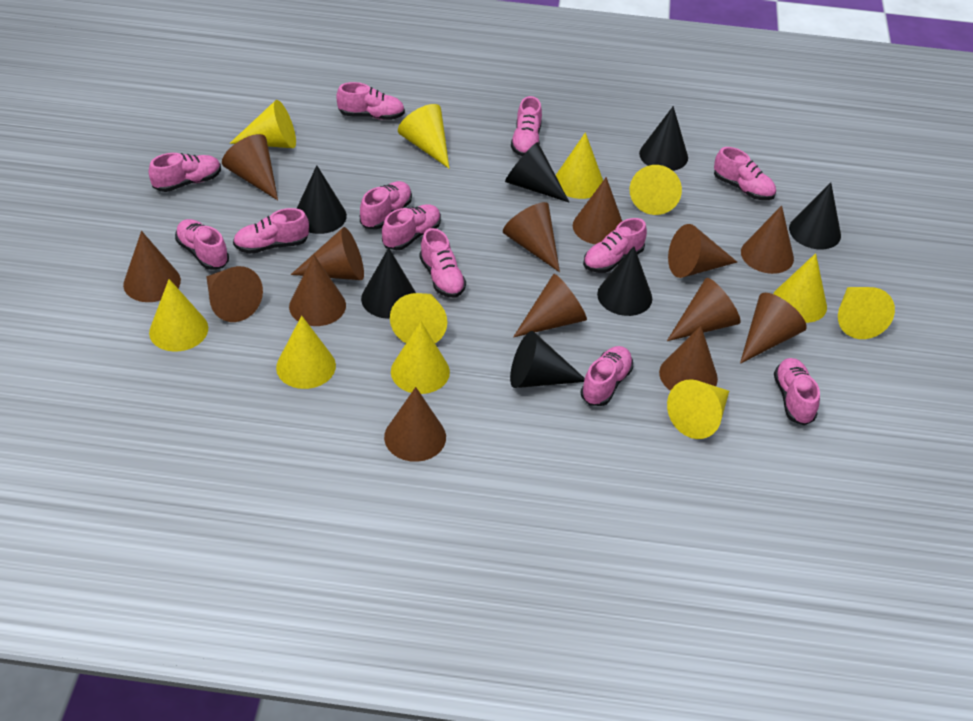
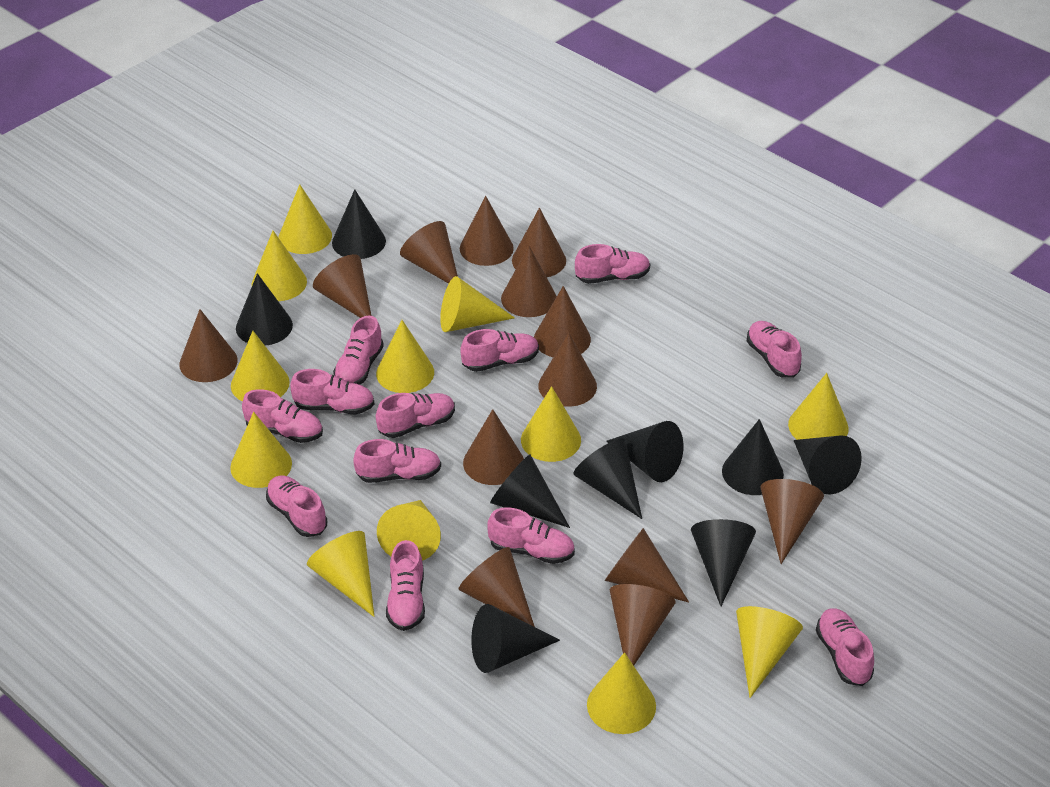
black cone: [297,165,347,234] [361,248,416,319] [505,142,569,202] [510,331,585,388] [597,246,652,316] [639,106,688,171] [789,183,841,249] = 7 -> [236,273,293,346] [332,189,386,259] [471,604,560,673] [490,454,570,528] [573,438,642,519] [606,421,683,482] [691,519,756,606] [722,419,784,495] [793,435,862,495] = 9
brown cone: [123,231,181,302] [206,266,263,322] [222,134,278,200] [289,255,346,326] [291,227,364,280] [384,387,446,462] [503,202,560,272] [513,274,587,338] [573,177,622,244] [659,326,718,391] [667,278,741,341] [668,224,737,278] [740,293,807,364] [741,206,794,274] = 14 -> [179,309,238,382] [313,254,371,318] [400,221,458,284] [459,547,535,627] [460,196,514,266] [463,409,524,485] [501,246,556,317] [512,208,566,277] [534,286,591,357] [538,333,597,407] [605,528,689,602] [610,584,676,665] [761,479,824,564] = 13
yellow cone: [149,279,208,352] [230,100,296,148] [276,316,336,389] [390,293,447,343] [391,321,450,394] [398,104,450,169] [556,132,603,199] [630,165,682,215] [667,379,729,439] [773,253,827,323] [838,287,895,339] = 11 -> [230,412,292,488] [231,331,290,402] [252,231,307,301] [278,184,332,254] [307,531,374,617] [376,320,434,393] [377,500,441,561] [440,276,515,332] [521,386,581,462] [587,652,656,734] [736,606,803,698] [788,373,849,440] = 12

